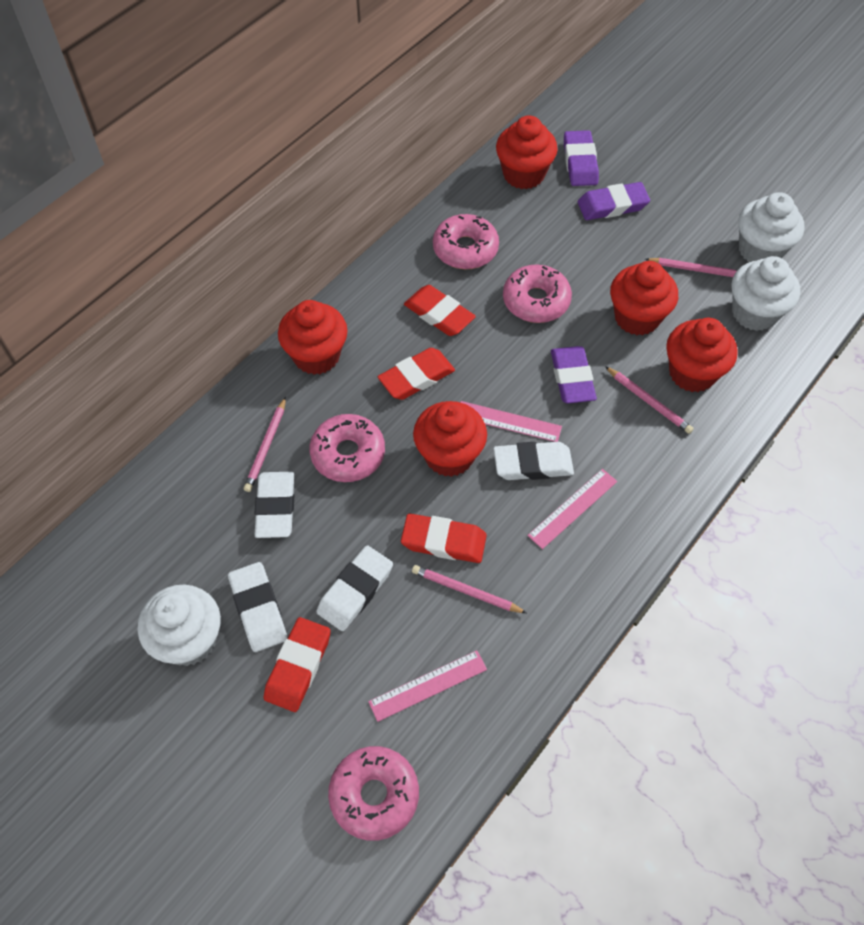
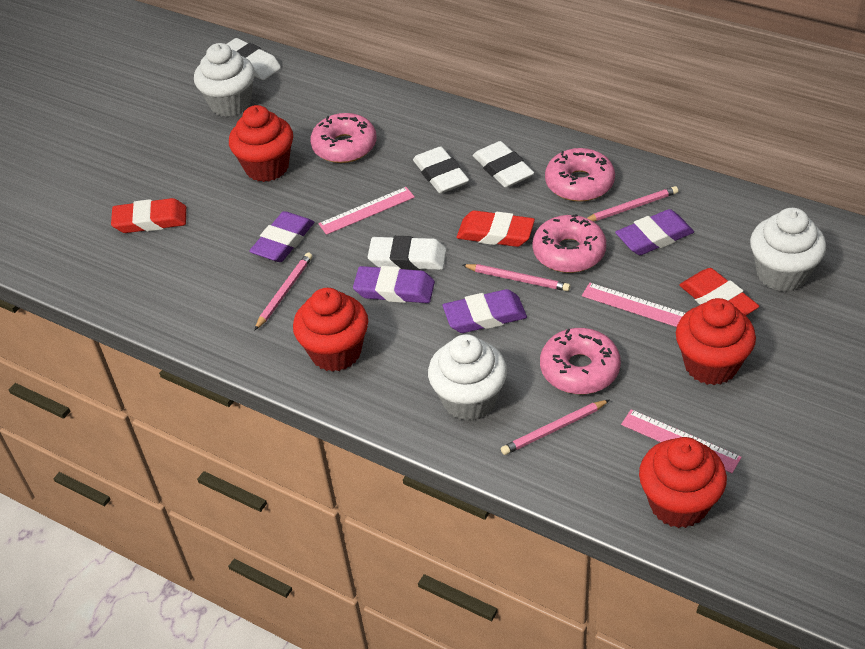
purple eraser: [551,346,597,403] [564,130,599,186] [578,182,650,220] = 3 -> [249,211,314,262] [353,266,435,303] [443,289,527,333] [615,209,694,255] = 4
red cupcake: [278,300,348,375] [413,401,487,477] [496,115,558,189] [610,261,678,335] [666,318,738,392] = 5 -> [229,105,293,182] [293,288,368,372] [639,437,727,528] [676,298,756,385] = 4
red eraser: [264,617,331,712] [378,348,455,400] [401,514,487,563] [404,285,476,336] = 4 -> [111,198,186,233] [457,210,535,247] [679,268,759,316] = 3

